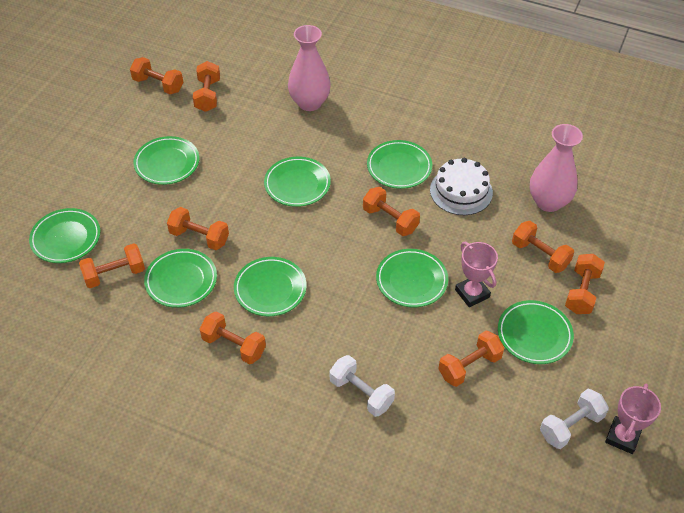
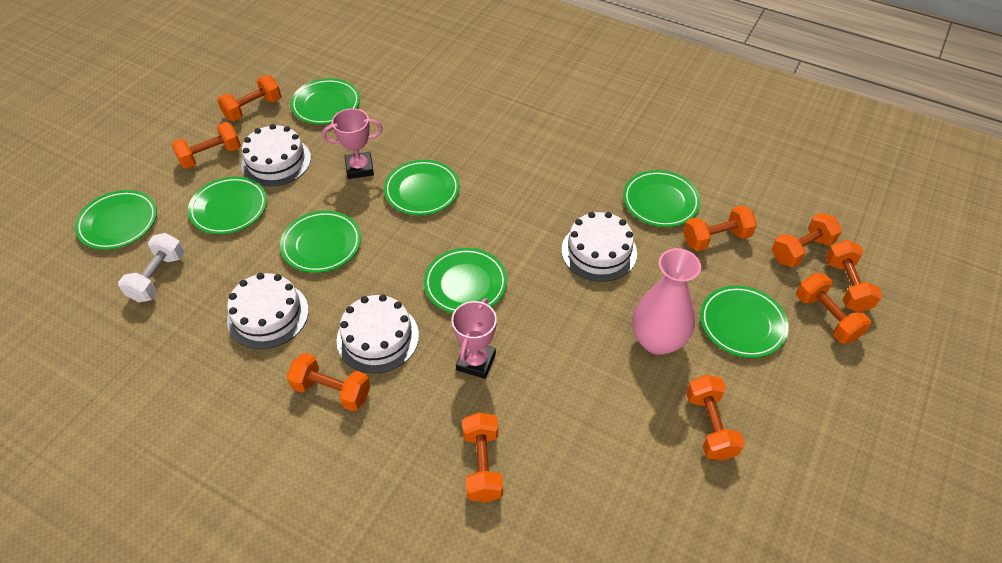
pink vase: [288,25,331,111] [530,124,583,212] = 2 -> [632,248,701,355] = 1
white cake: [430,158,493,215] = 1 -> [227,273,309,349] [241,124,311,186] [337,294,419,373] [561,212,637,282] = 4
white dumbbell: [330,355,395,417] [540,389,609,449] = 2 -> [118,233,185,302] = 1

